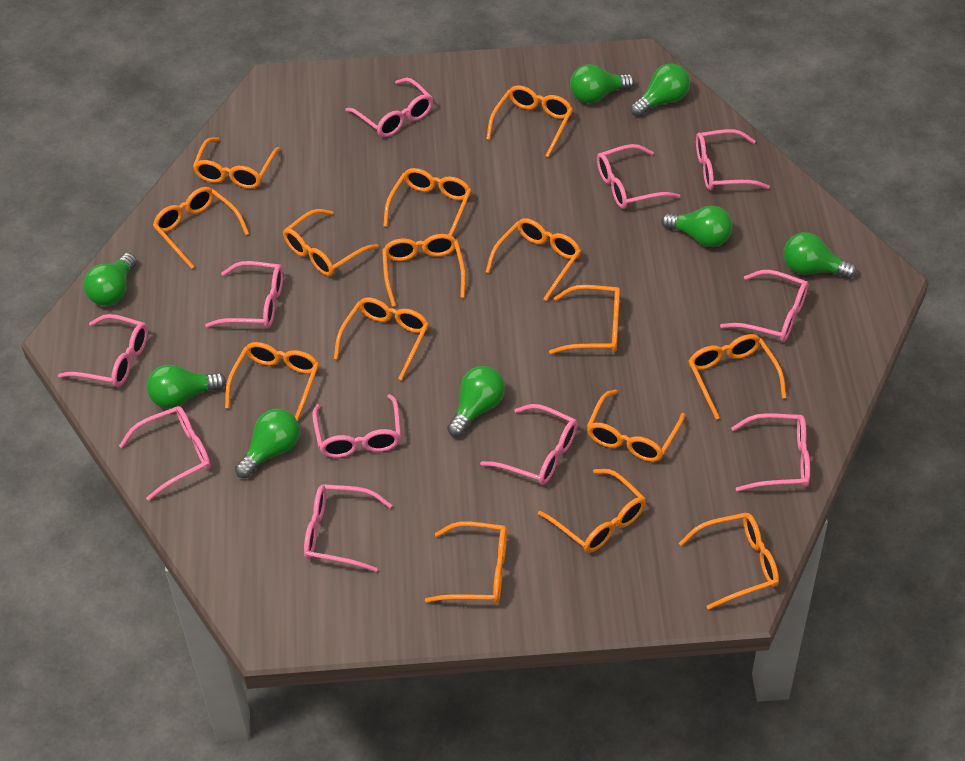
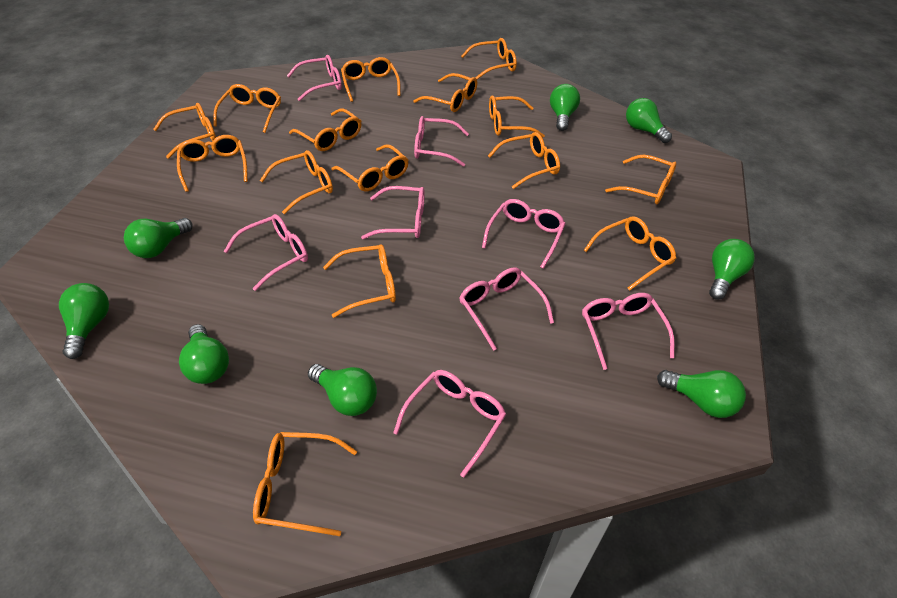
pink glasses: [58,314,148,387] [119,406,211,501] [205,261,283,328] [304,484,392,572] [312,394,401,458] [345,78,433,137] [480,404,577,485] [597,144,680,209] [696,129,770,190] [720,270,808,342] [731,413,810,492] = 11 -> [224,214,308,291] [287,55,342,101] [361,186,425,239] [393,370,506,478] [414,116,469,167] [459,268,554,351] [482,199,566,269] [582,293,674,370] = 8

